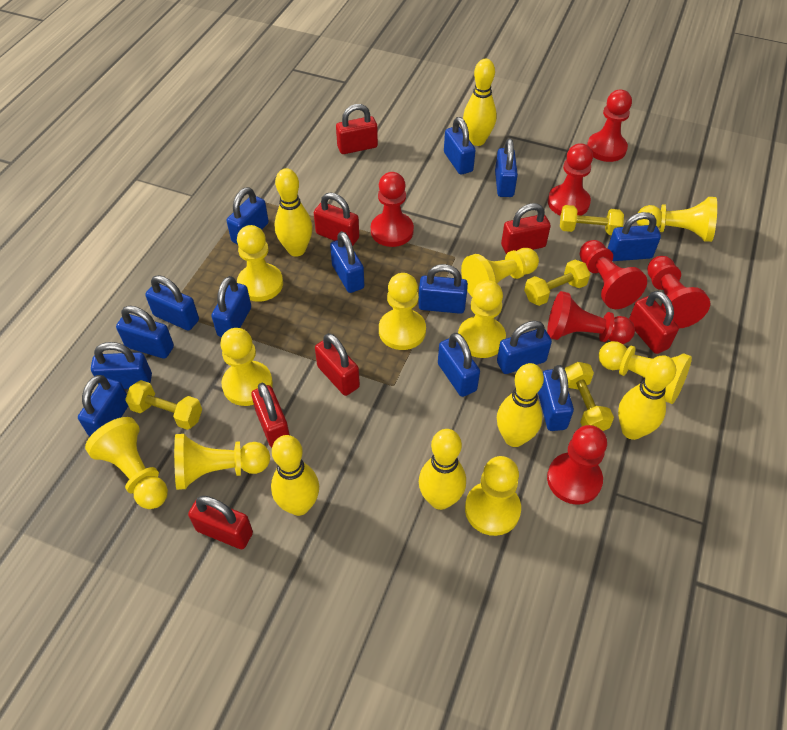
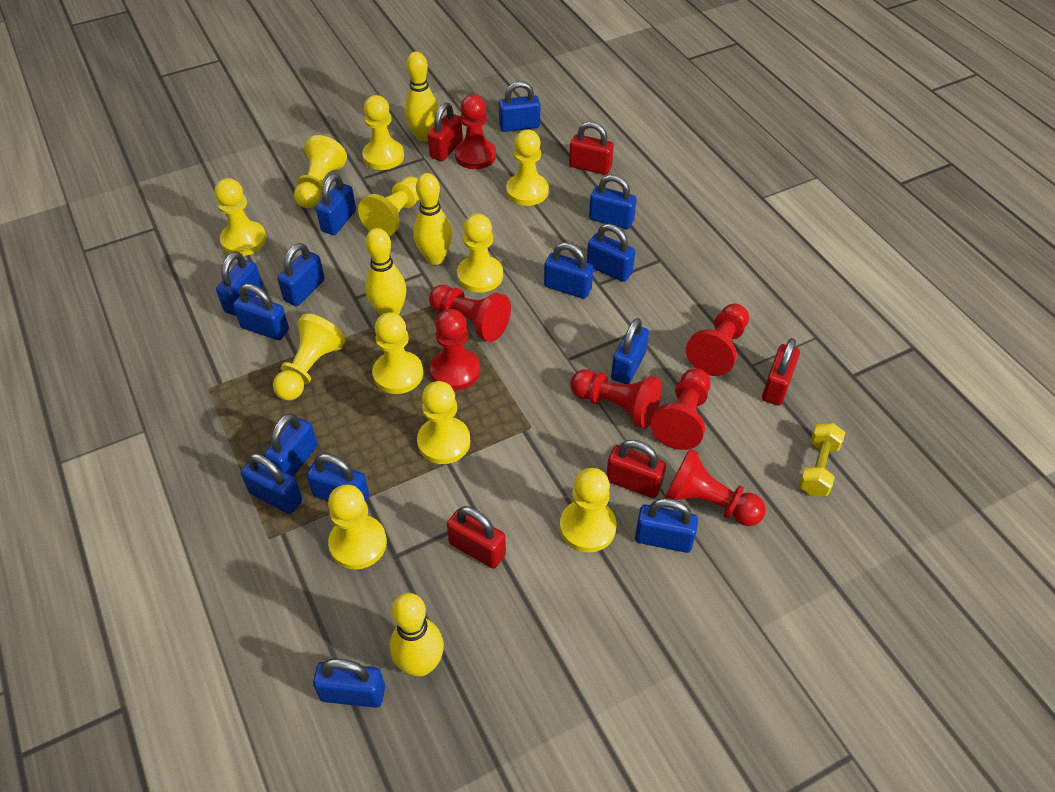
red padlock: [188,496,253,549] [251,383,290,448] [314,193,359,246] [315,333,360,396] [336,104,378,154] [501,203,551,254] [629,291,679,354] = 7 -> [428,103,463,161] [447,506,506,569] [569,122,614,175] [606,440,666,498] [762,338,800,406] = 5
yellow bowling pin: [271,435,319,516] [275,168,312,256] [419,429,466,510] [463,59,497,146] [497,363,544,447] [618,355,676,440] = 6 -> [365,228,406,316] [390,593,444,677] [405,52,438,141] [413,173,452,265] = 4
yellow dumbbell: [125,380,202,430] [524,260,590,306] [560,205,624,235] [565,362,614,431] = 4 -> [799,423,845,496] = 1
yellow pawn: [85,417,168,509] [174,434,270,490] [220,328,273,406] [237,225,283,302] [379,273,426,350] [458,280,506,358] [461,248,539,297] [465,456,521,536] [599,341,692,404] [637,197,717,242] = 10 -> [214,178,266,256] [273,314,346,400] [294,135,347,208] [328,484,387,570] [358,177,420,237] [362,95,404,170] [372,312,423,394] [417,381,470,464] [457,214,503,293] [506,130,549,206] [560,468,616,553] = 11

